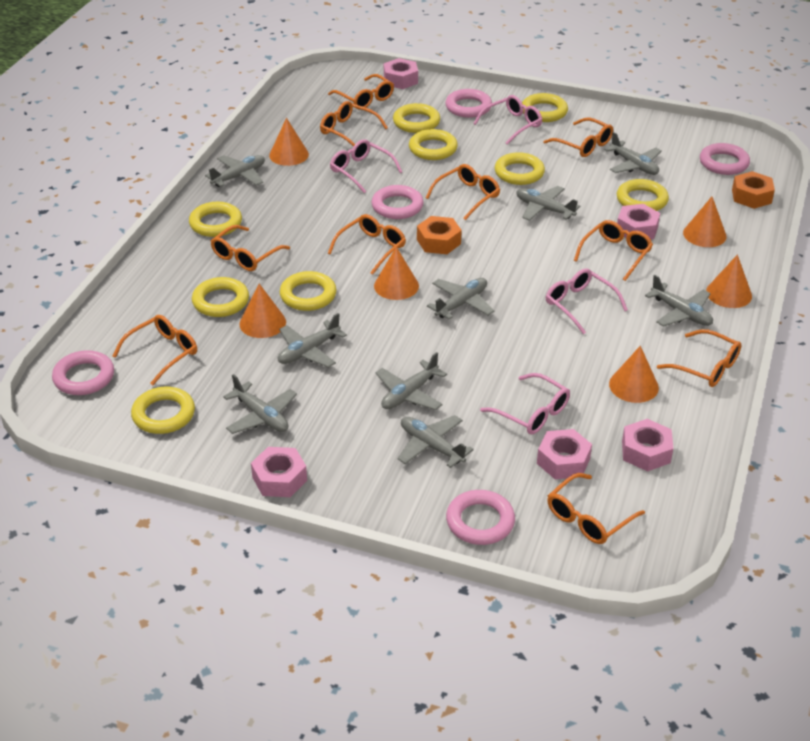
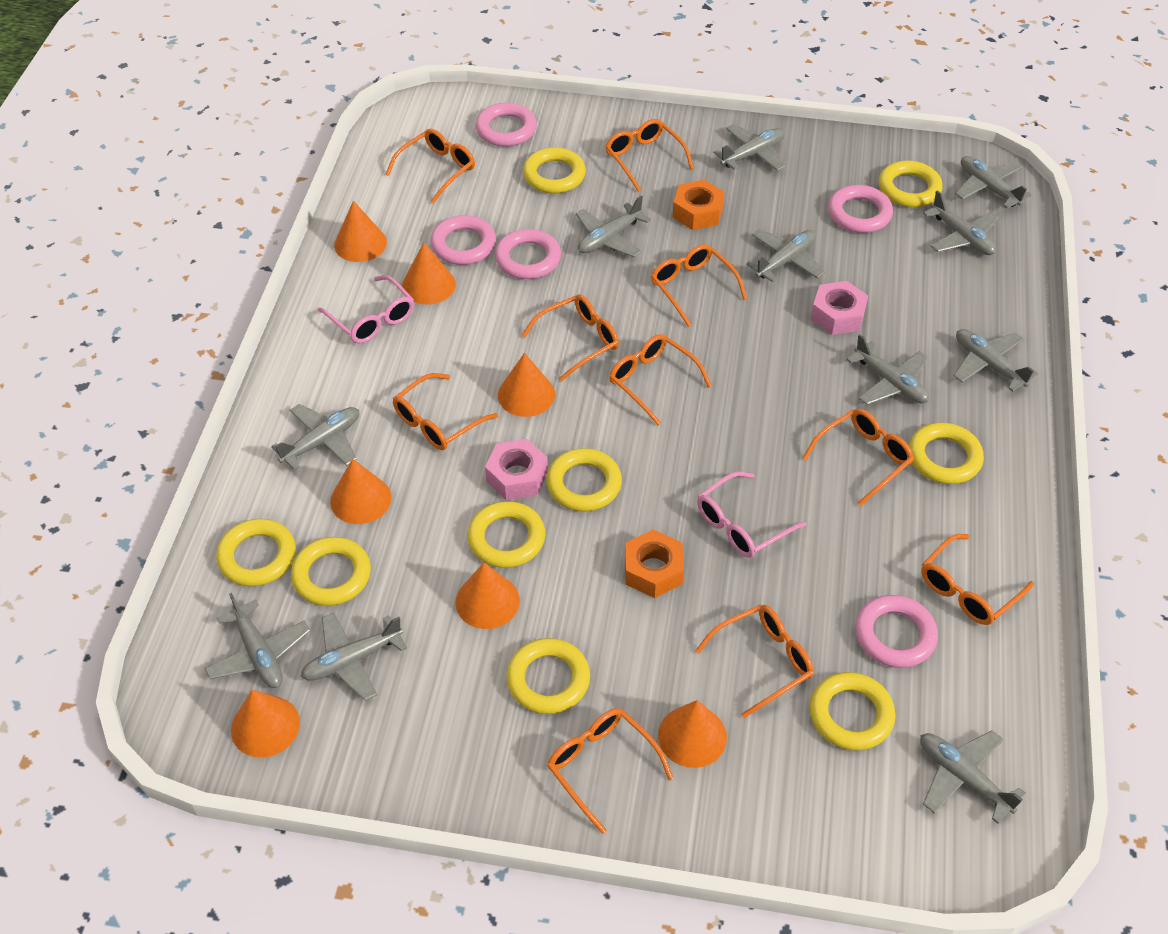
grey plane: [205,155,265,187] [223,374,297,434] [278,313,347,368] [375,352,447,410] [398,415,474,468] [427,278,494,320] [516,186,580,221] [604,132,662,175] [645,275,713,327] = 9 -> [204,593,310,688] [271,404,359,470] [301,612,407,701] [576,195,651,257] [714,124,785,171] [746,229,825,282] [846,334,929,405] [920,730,1026,824] [923,190,999,255] [953,329,1038,392] [955,156,1031,208] = 11
orange cone: [240,284,286,338] [269,118,309,166] [374,247,419,300] [609,346,659,403] [683,197,726,247] [706,255,752,308] = 6 -> [231,690,300,758] [330,459,392,524] [334,201,387,262] [402,242,456,305] [455,563,520,629] [498,353,555,417] [658,700,727,768] = 7
pink glasses: [330,139,402,193] [473,95,542,145] [480,373,570,434] [546,269,628,334] = 4 -> [318,275,414,343] [697,471,806,558] = 2
pink nut: [251,447,307,497] [384,58,418,89] [537,429,592,479] [617,204,660,239] [622,419,673,472] = 5 -> [485,439,548,500] [811,281,868,335] = 2

